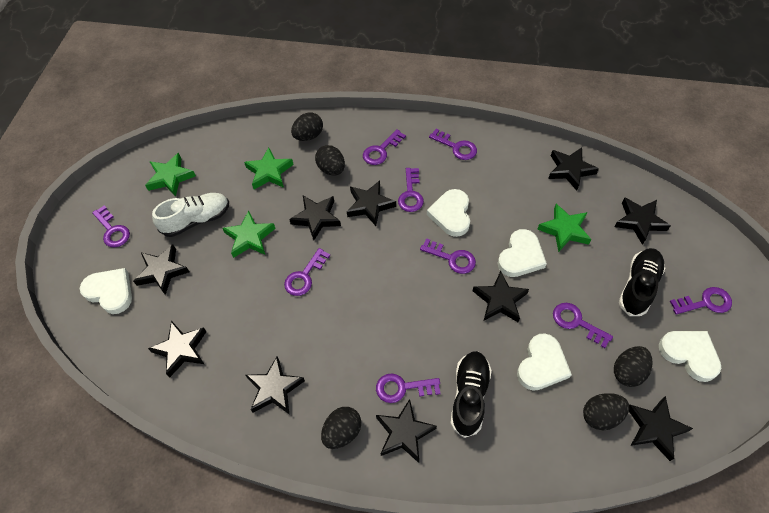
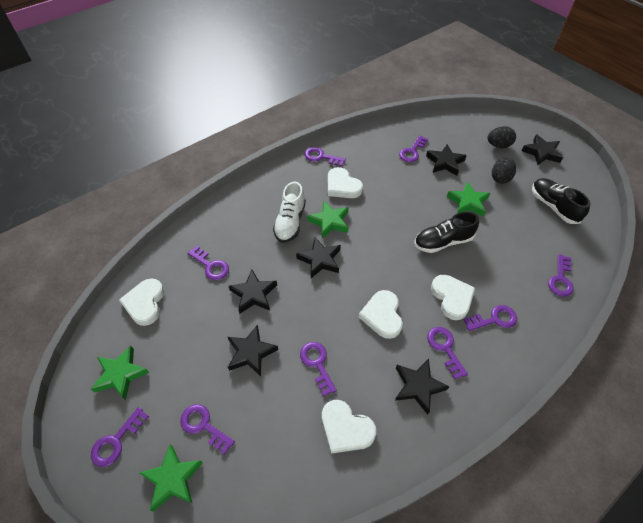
black egg: [291,112,323,141] [315,145,345,176] [321,407,361,449] [583,393,629,430] [614,346,652,387] = 5 -> [488,126,516,148] [492,157,516,184] = 2
black star: [133,245,189,295] [148,321,207,378] [245,356,305,415] [289,196,341,240] [347,180,396,226] [376,399,437,463] [473,271,529,322] [548,147,599,191] [614,197,671,245] [629,396,693,461] = 10 -> [228,325,278,376] [229,270,277,314] [296,237,341,278] [395,359,450,415] [426,144,467,176] [522,134,563,165] = 6

